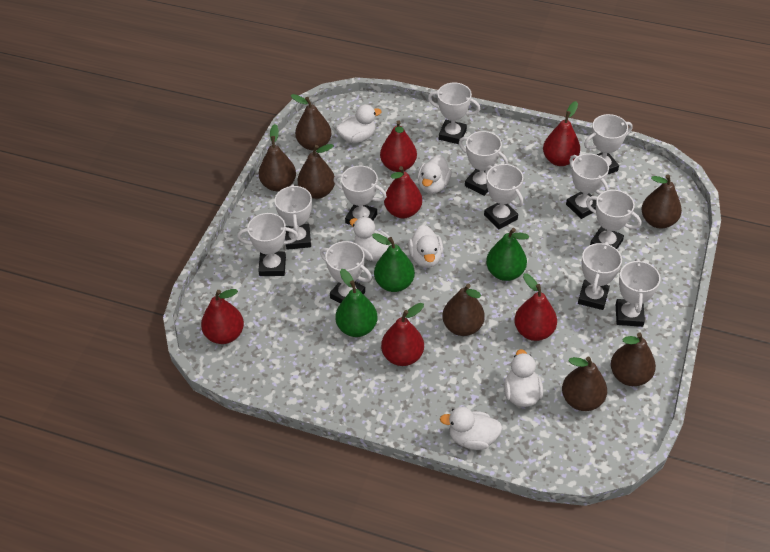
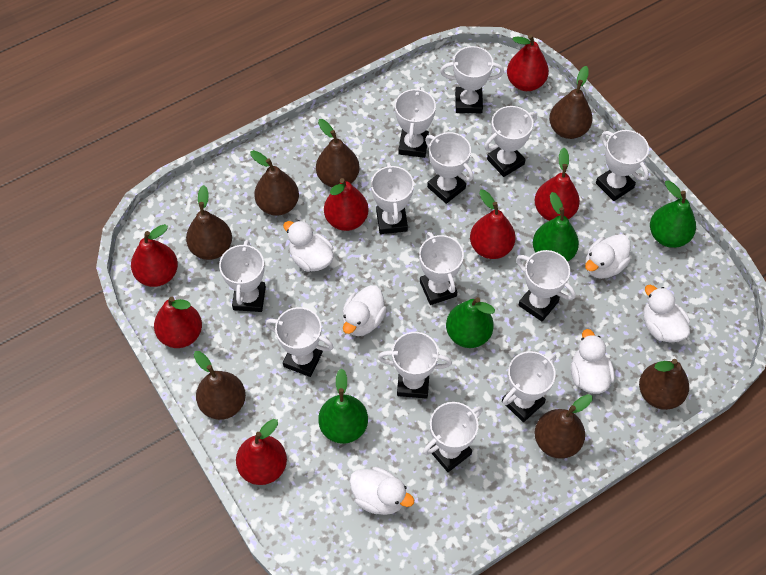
green pear: [335,269,377,337] [372,233,415,292] [486,228,529,281] = 3 -> [318,368,368,444] [446,297,495,348] [533,192,579,261] [650,180,696,248] = 4
red pear: [201,289,244,344] [380,120,417,172] [381,303,424,366] [384,166,422,218] [514,273,557,341] [543,101,580,166] = 6 -> [131,224,178,287] [154,296,202,348] [236,419,287,485] [324,178,369,231] [470,190,516,259] [507,35,549,91] [535,148,580,221] = 7
white trophy: [238,213,298,276] [275,184,312,250] [320,241,372,304] [333,166,387,225] [428,83,480,144] [459,131,508,196] [484,164,524,229] [566,153,609,219] [578,242,622,310] [584,114,633,174] [586,190,641,249] [616,259,661,327] = 12 -> [219,240,266,312] [266,307,334,377] [371,162,414,234] [378,332,452,399] [395,87,436,158] [419,232,464,305] [423,402,483,472] [425,132,474,204] [440,46,504,113] [484,106,537,177] [502,351,556,422] [516,250,576,321] [596,130,649,201] = 13

